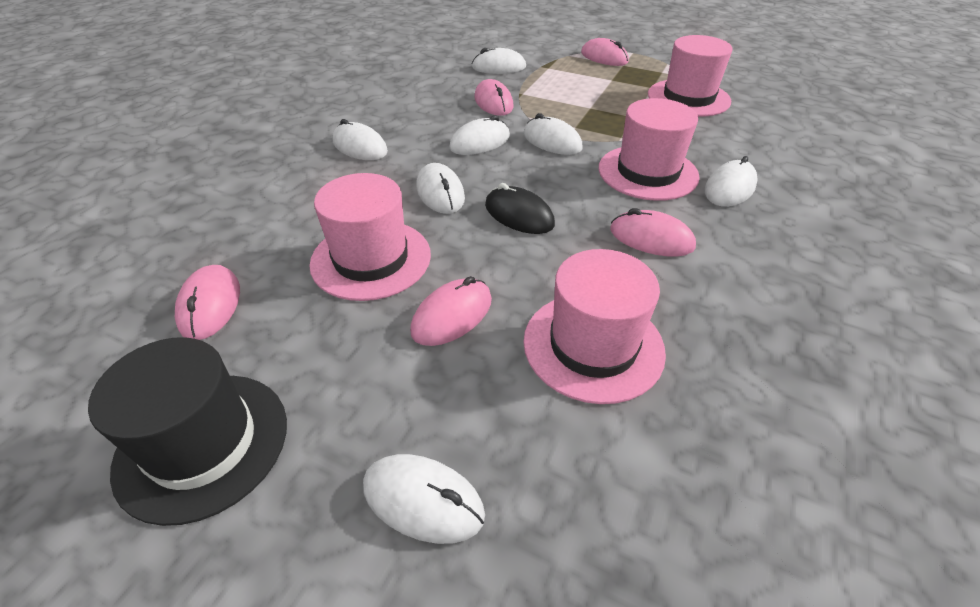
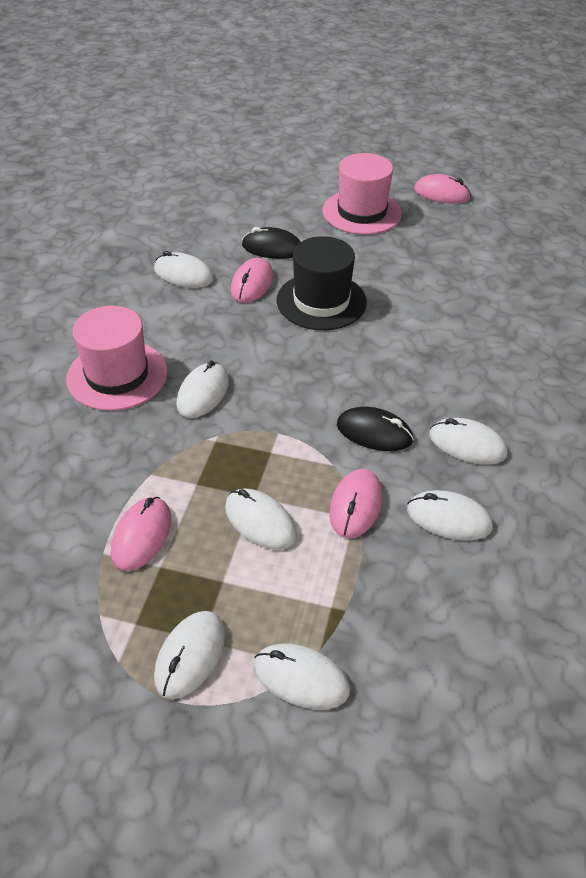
black mouse: [485,183,555,234] = 1 -> [242,227,301,259] [337,407,414,451] = 2
pink hat: [309,173,431,301] [523,249,666,404] [599,98,700,201] [648,35,732,117] = 4 -> [66,306,167,411] [323,153,402,235] = 2
pink mouse: [175,265,240,340] [410,276,492,346] [474,79,514,116] [581,38,629,66] [610,208,696,257] = 5 -> [111,497,171,571] [231,258,273,303] [329,469,382,538] [414,174,471,204] = 4

